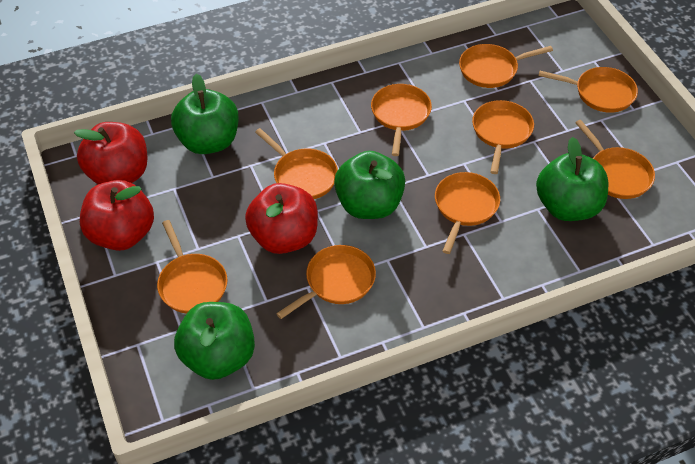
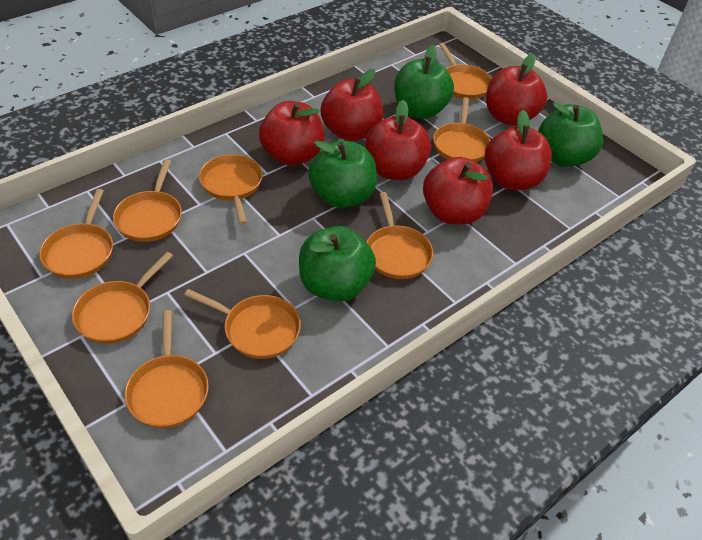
red apple: [74,122,148,184] [80,180,154,251] [245,183,318,254] = 3 -> [259,101,325,166] [321,69,383,141] [365,100,431,180] [423,157,493,225] [485,110,552,190] [486,54,547,126] = 6

